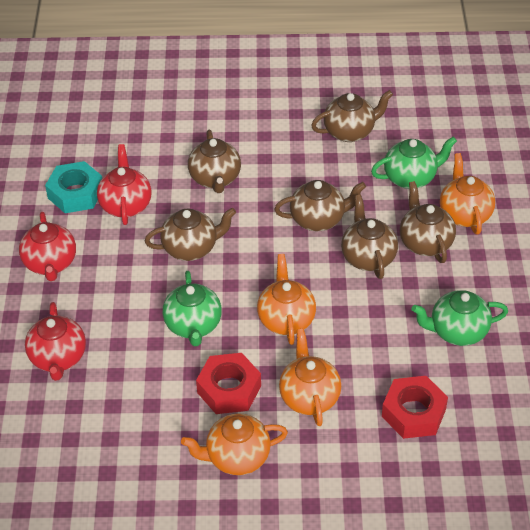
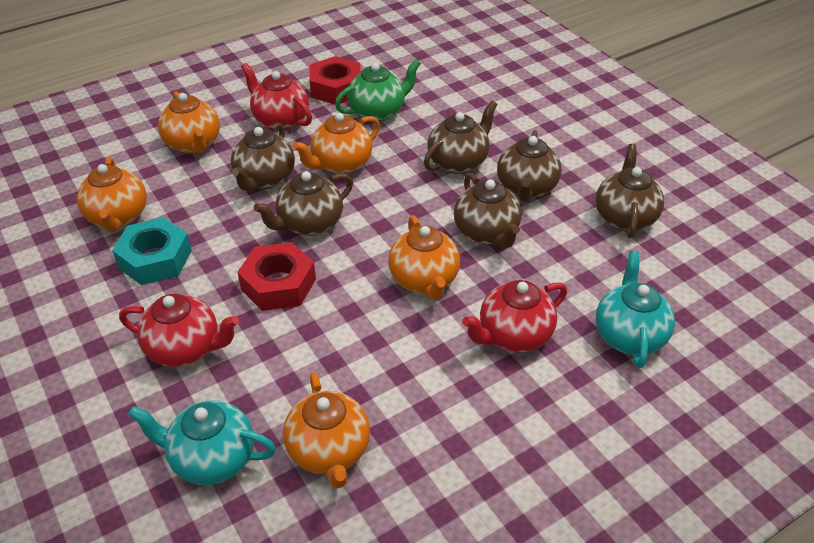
green teapot: [163,271,222,346] [371,137,457,189] [411,290,508,346] = 3 -> [335,59,421,122] = 1
orange teapot: [181,413,288,475] [257,254,316,345] [279,328,341,426] [440,153,495,234] = 4 -> [77,157,147,233] [158,92,220,153] [283,372,370,489] [293,113,380,174] [388,215,460,300] = 5
turquoise teapot: none = 0 -> [128,400,276,485] [596,251,675,368] = 2

